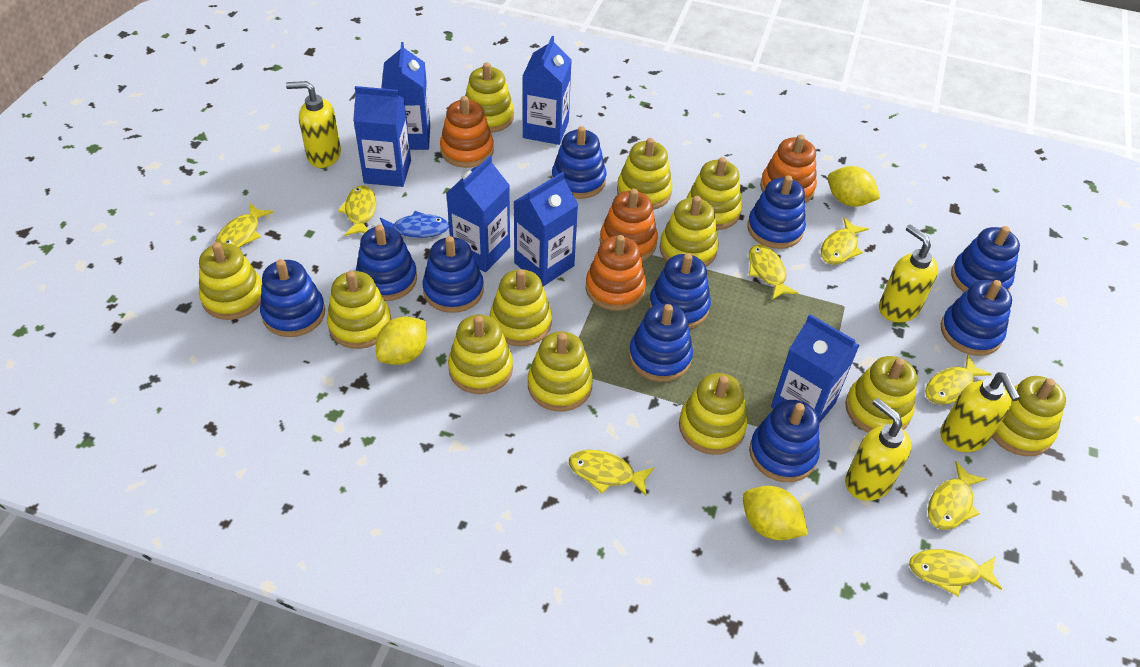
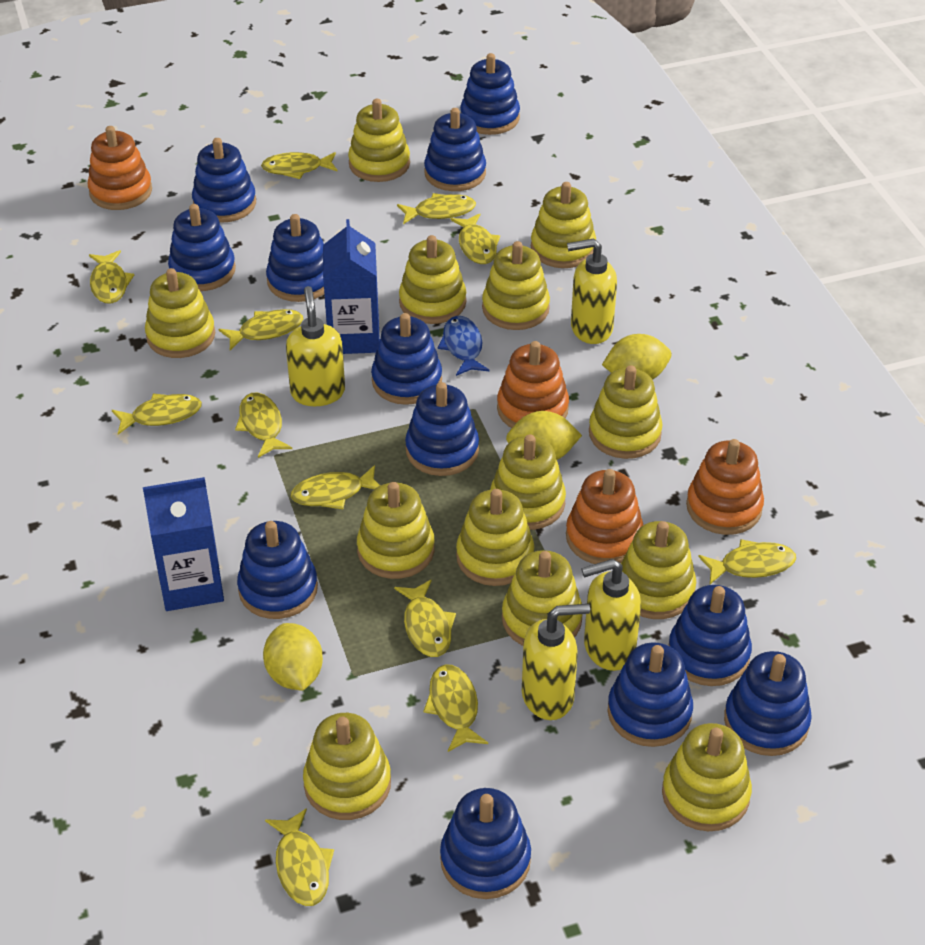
blue carton: [353,86,411,187] [381,42,430,150] [446,156,510,272] [513,172,578,286] [523,36,572,145] [771,314,860,423] = 6 -> [143,477,224,611] [323,219,380,354] = 2
blue stacking toy: [260,259,325,337] [356,225,417,301] [422,236,484,313] [552,126,606,199] [629,304,693,382] [649,253,711,329] [747,175,806,249] [749,400,820,482] [941,280,1012,356] [951,226,1020,292] = 10 -> [168,204,236,291] [192,138,256,223] [237,521,318,619] [266,214,324,302] [371,313,442,405] [405,382,479,476] [424,108,486,191] [440,788,531,899] [460,53,520,135] [607,642,693,747] [669,585,752,686] [724,651,812,756] = 12
yellow fish: [216,203,274,248] [338,185,376,236] [569,450,654,496] [749,245,799,300] [821,217,869,265] [909,549,1002,596] [925,355,992,405] [928,461,986,530] = 8 -> [89,250,134,303] [112,393,202,435] [219,309,303,350] [235,392,292,458] [261,152,338,179] [265,808,334,906] [291,465,380,509] [394,579,456,657] [397,193,476,224] [423,665,488,752] [450,213,500,264] [698,539,796,584] = 12
yellow stacking toy: [199,242,262,320] [327,271,391,349] [448,315,513,394] [465,62,514,133] [490,269,552,346] [528,331,593,411] [617,138,673,210] [660,196,718,267] [679,373,747,455] [687,157,742,230] [845,356,917,432] [992,376,1066,456] = 12 -> [145,268,215,358] [303,713,391,820] [348,99,410,182] [357,482,435,579] [399,235,466,324] [456,489,535,586] [482,241,550,330] [490,434,566,530] [502,550,582,646] [531,182,596,268] [589,365,663,459] [621,521,696,619] [662,723,752,831] = 13

